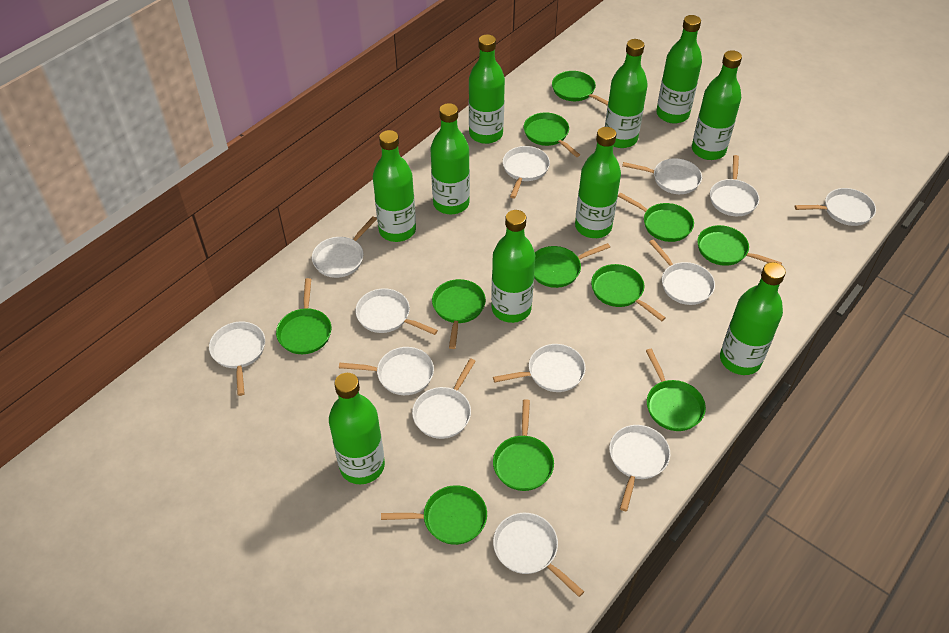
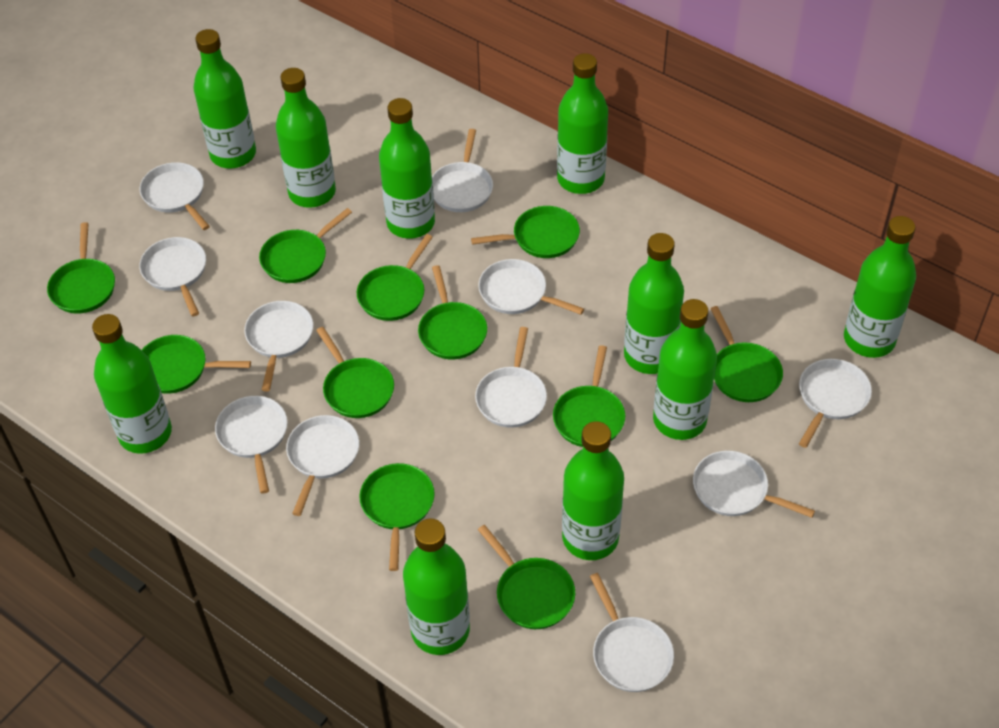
white pan: [209,322,265,396] [312,216,377,278] [339,347,434,395] [355,288,438,335] [412,358,476,439] [493,344,586,392] [493,513,584,597] [503,146,550,199] [609,425,670,511] [622,158,702,194] [649,239,715,305] [710,155,759,216] [795,188,876,226] = 13 -> [139,237,206,316] [140,162,210,230] [215,396,288,494] [244,301,314,392] [286,415,359,516] [432,129,493,212] [475,327,547,428] [478,259,584,315] [590,573,674,692] [693,451,815,518] [799,359,872,448] = 11

